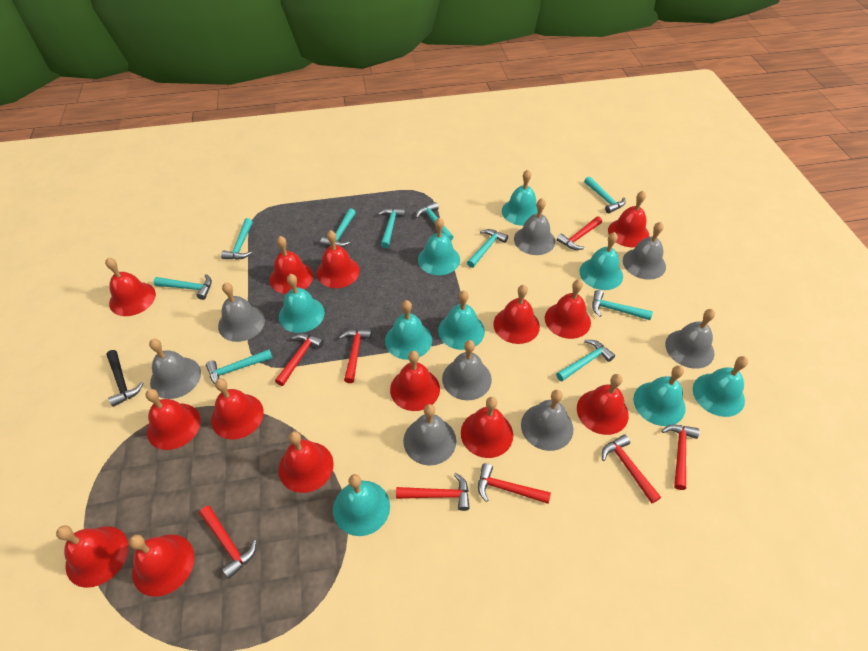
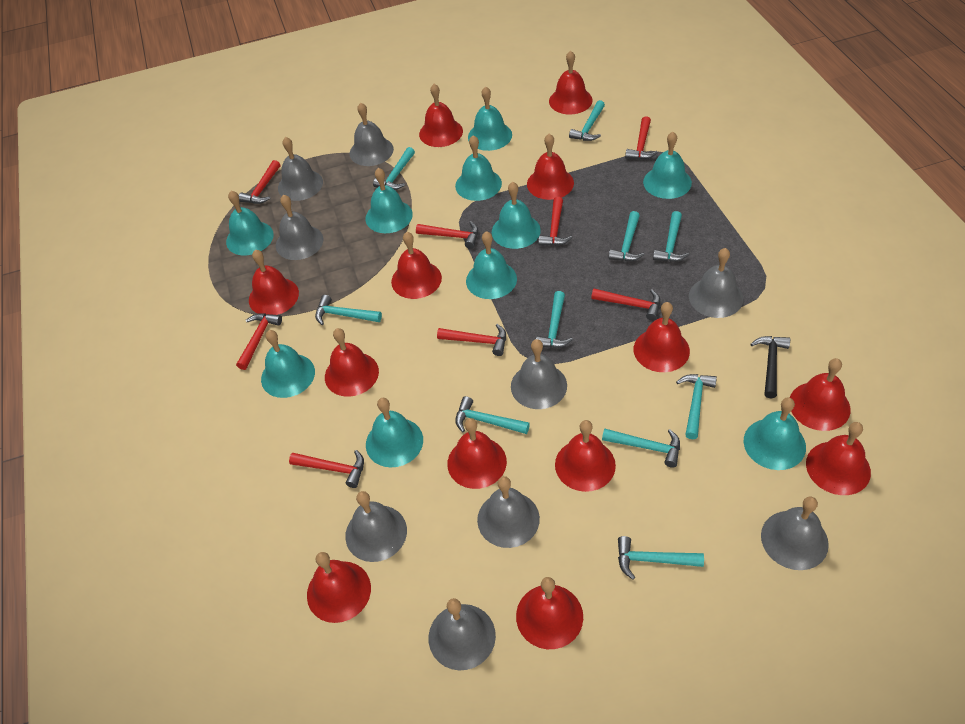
grey bell: [149,339,201,399] [218,283,265,342] [403,404,456,465] [442,340,492,400] [514,198,555,255] [521,390,573,451] [623,222,666,280] [665,309,715,369] = 8 -> [276,195,324,260] [278,137,323,201] [345,491,407,562] [350,103,394,166] [428,598,496,670] [477,476,540,548] [511,339,567,409] [689,248,743,318] [761,496,829,570] = 9
red bell: [56,526,129,588] [105,258,156,316] [129,534,195,597] [145,389,201,450] [211,378,264,439] [270,236,313,294] [279,431,334,493] [316,230,360,288] [390,351,440,411] [461,397,513,458] [493,285,540,344] [545,280,591,339] [577,374,629,435] [608,191,649,247] = 14 -> [249,250,299,315] [307,552,371,623] [325,328,379,397] [391,232,442,299] [419,84,463,147] [447,418,507,489] [516,577,583,649] [527,134,574,200] [549,51,592,114] [555,420,616,492] [634,302,690,372] [790,358,851,431] [806,422,871,495] = 13
turquoise bell: [279,274,325,333] [333,474,390,536] [385,300,432,360] [418,218,460,275] [438,291,485,350] [502,170,538,226] [579,232,623,290] [633,365,686,426] [693,356,748,417] = 9 -> [226,191,274,255] [261,330,315,398] [365,168,413,233] [366,398,423,467] [455,135,502,201] [466,231,517,299] [468,86,512,151] [492,182,541,249] [643,132,692,199] [744,397,806,470] = 10

